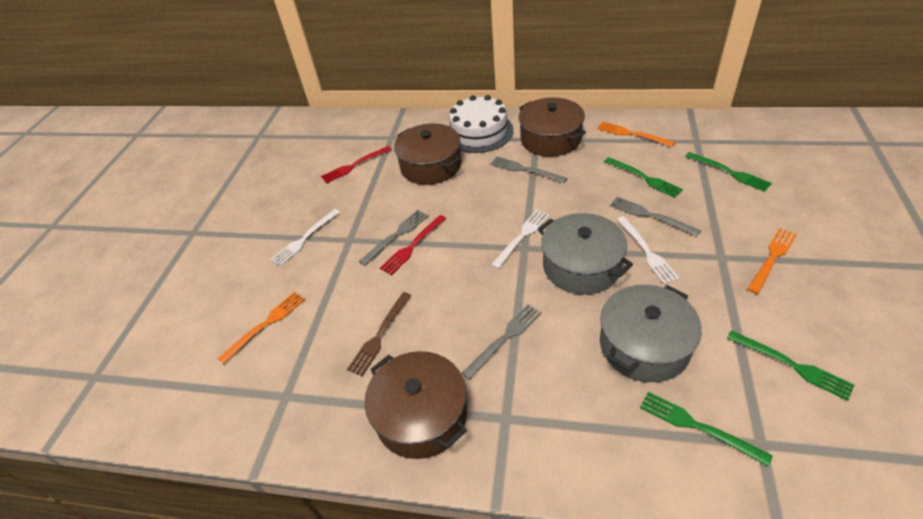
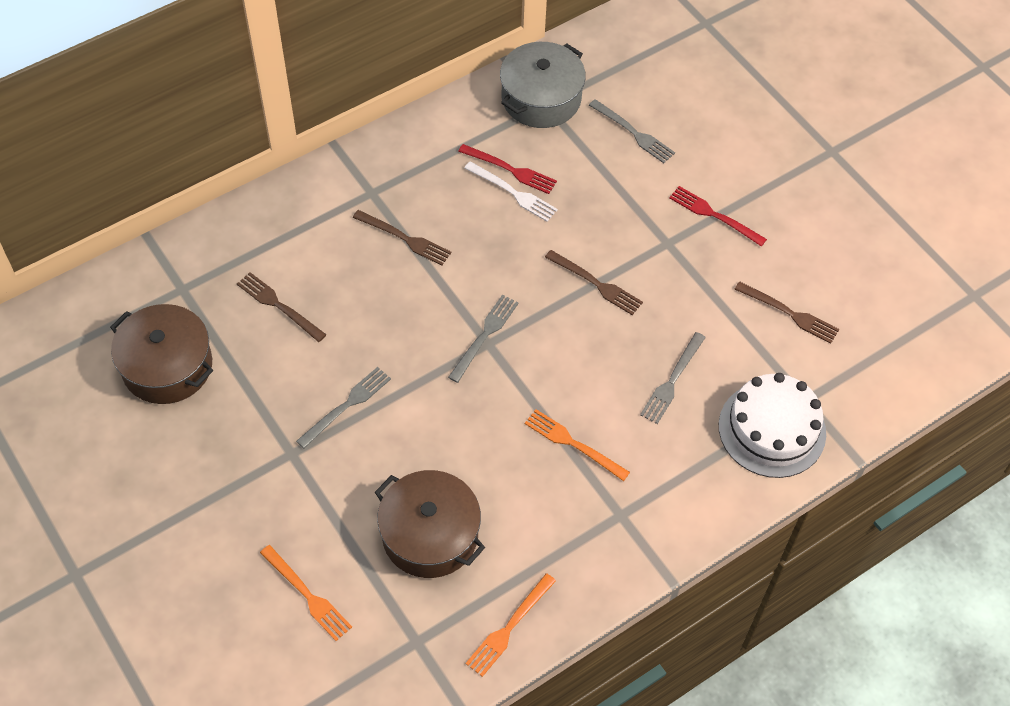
brown fork: [347,292,411,376] = 1 -> [237,272,327,342] [353,210,452,266] [545,250,643,315] [734,281,839,344] = 4
brown pot: [365,351,467,459] [394,123,461,185] [519,98,586,157] = 3 -> [110,304,213,404] [375,470,485,578] = 2
green fork: [604,157,683,198] [640,392,773,467] [685,152,772,192] [727,330,854,401] = 4 -> none = 0
grey pot: [538,213,633,294] [600,285,702,382] = 2 -> [500,42,586,128] = 1
white fork: [270,209,340,267] [491,210,550,269] [617,216,680,284] = 3 -> [464,161,558,222] = 1

